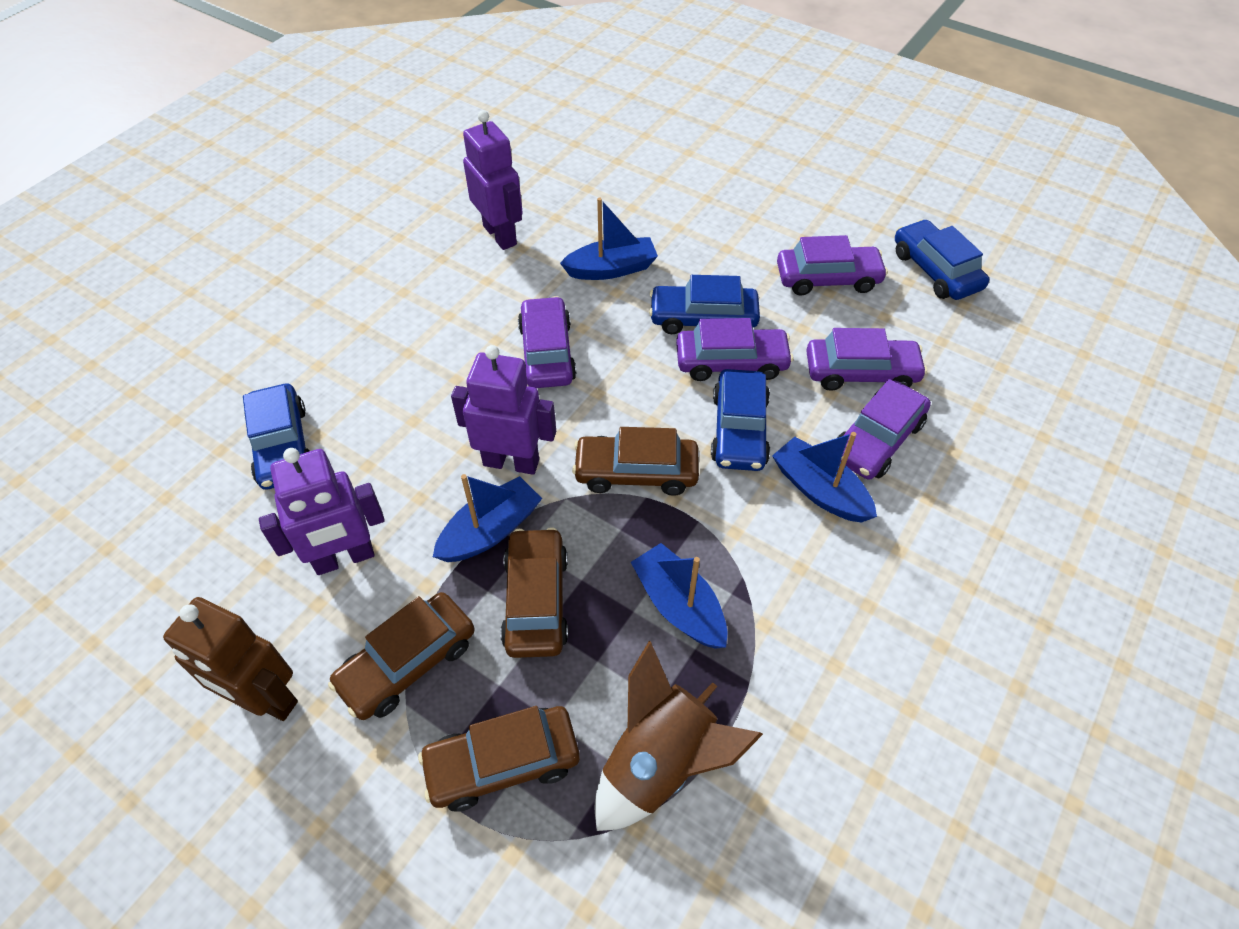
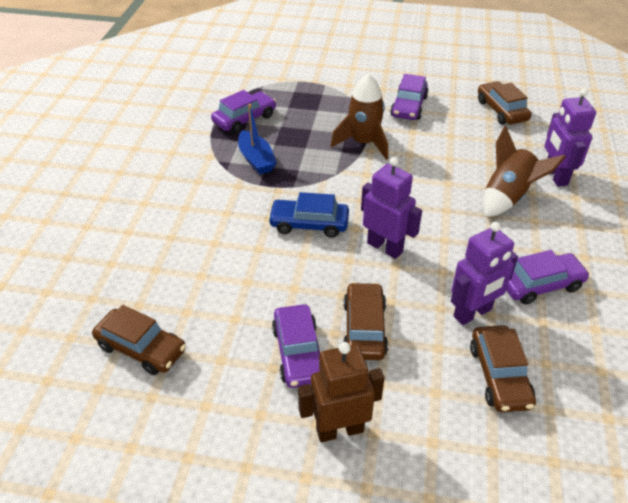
blue boat: [433,474,542,562] [560,198,658,280] [631,543,727,649] [772,432,877,523] = 4 -> [238,104,277,174] = 1
blue car: [243,383,309,490] [649,275,760,334] [711,369,770,471] [895,219,989,300] = 4 -> [268,192,349,238] = 1
brown rocket: [595,640,763,831] = 1 -> [331,74,388,160] [483,126,566,217] = 2
purple car: [518,296,576,388] [676,318,794,381] [777,235,888,296] [806,328,927,391] [837,379,931,480] = 5 -> [211,90,276,133] [272,304,320,388] [390,74,429,120] [506,250,590,305] = 4

